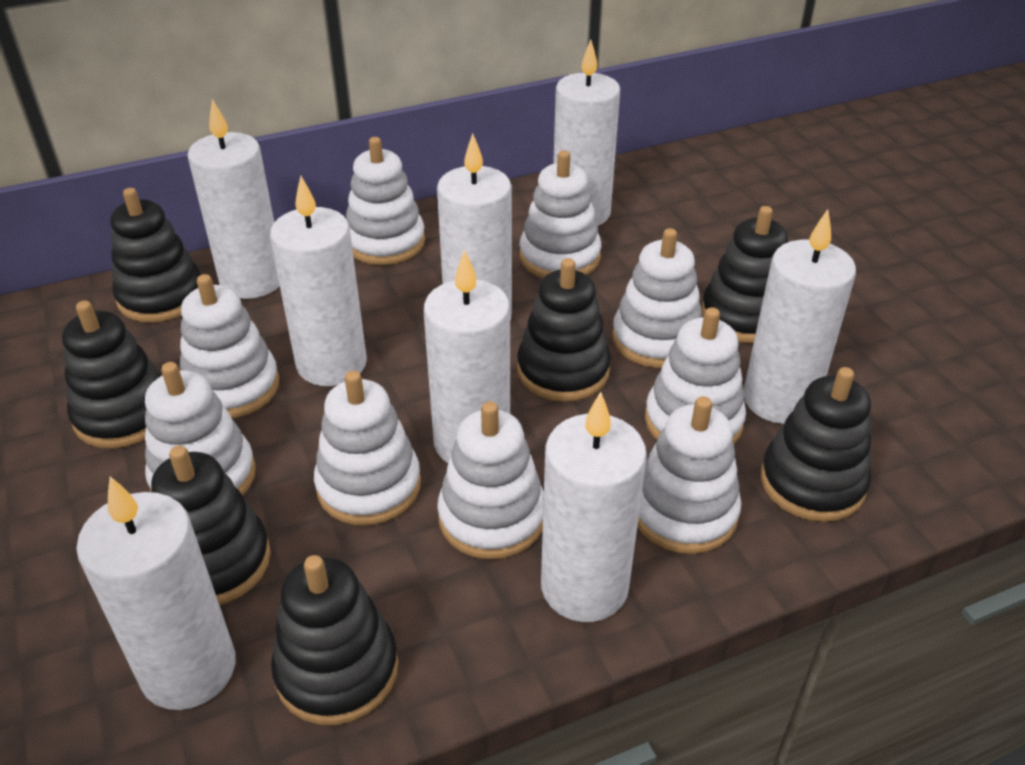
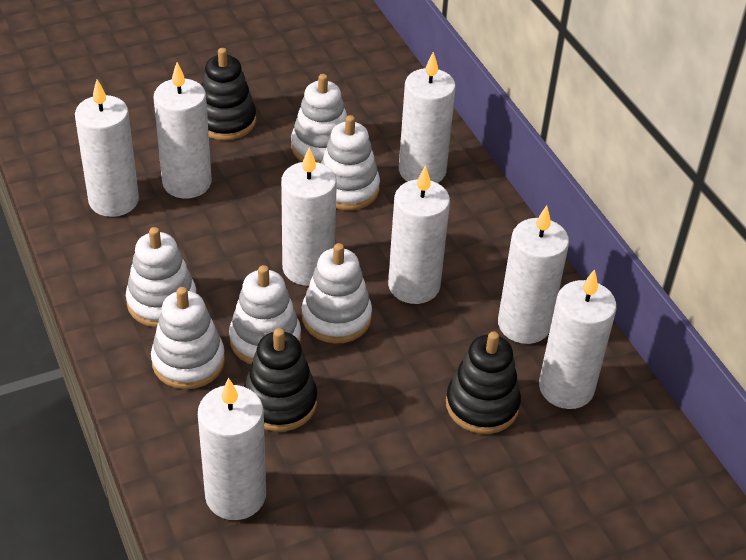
black stacking toy: [62,301,162,449] [110,188,201,323] [151,446,271,605] [271,555,399,725] [517,258,611,402] [702,206,788,343] [761,367,871,522] = 7 -> [201,48,256,140] [244,328,317,432] [446,331,521,434] = 3
white stacking toy: [145,362,256,495] [180,274,279,419] [314,370,421,525] [346,137,425,265] [437,401,544,560] [520,150,601,278] [612,228,702,368] [637,396,741,554] [645,307,746,444] = 9 -> [126,227,196,328] [151,287,225,389] [229,265,301,364] [291,74,347,163] [302,243,372,344] [321,115,380,210] = 6

